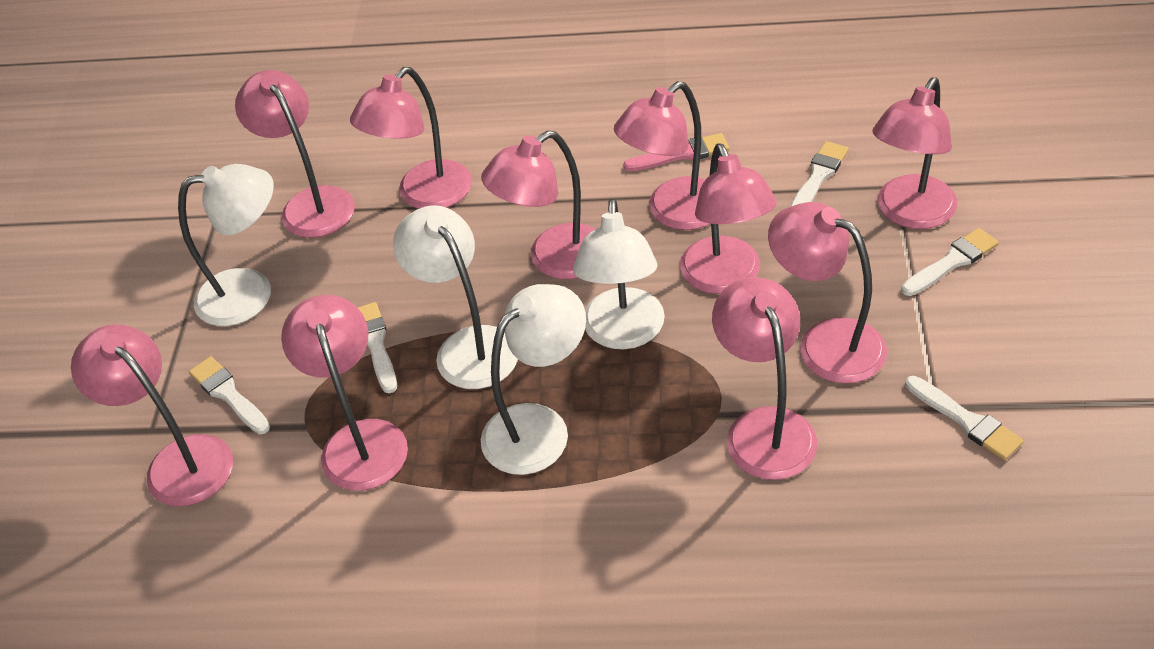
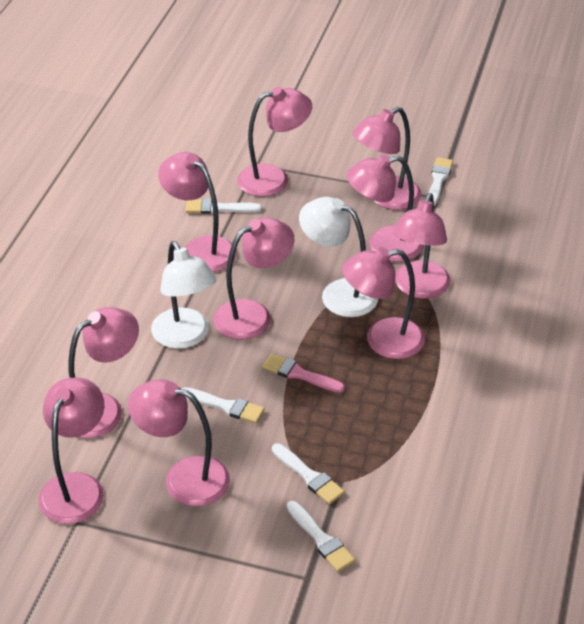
white lamp: [178,164,274,326] [393,205,518,389] [481,284,586,475] [573,198,665,350] = 4 -> [151,241,216,349] [299,197,378,317] = 2

